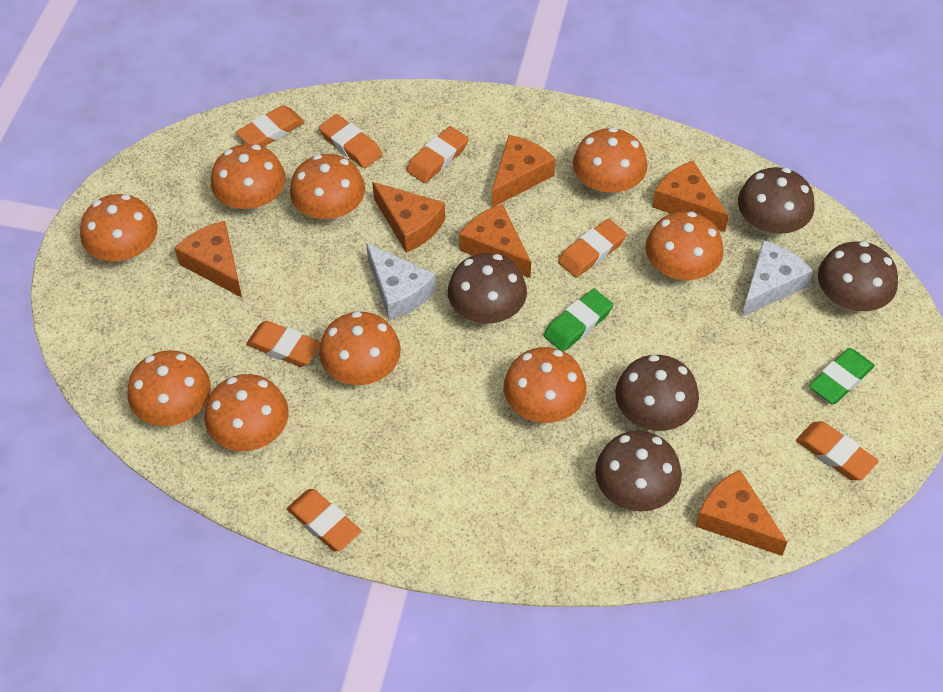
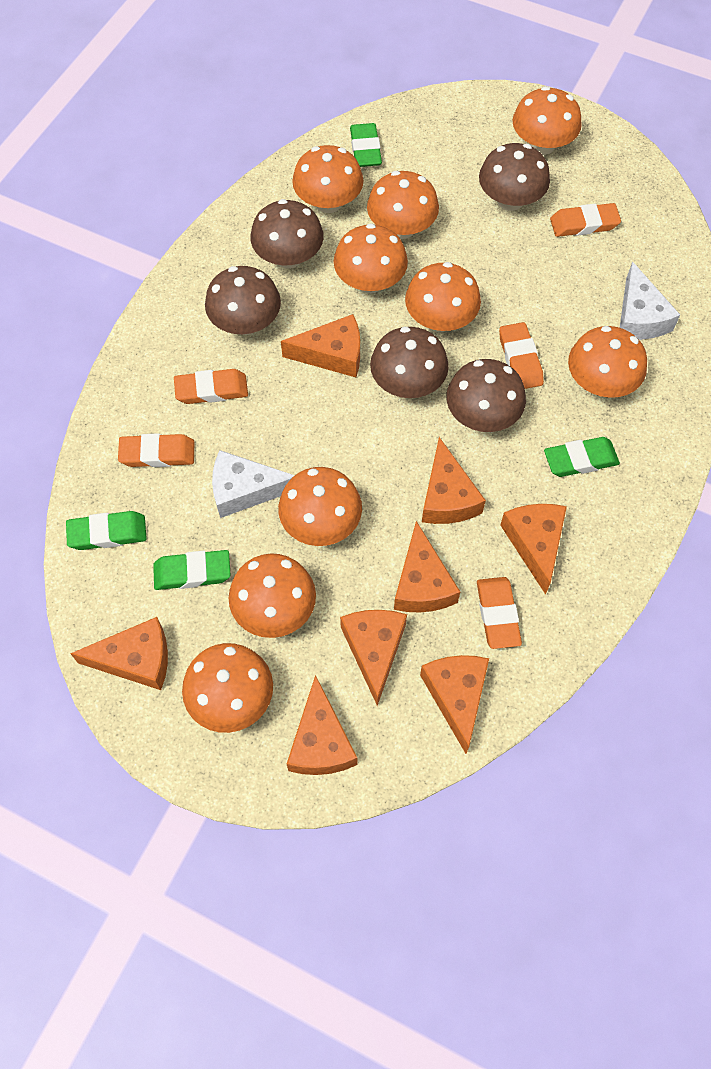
green eraser: [543,289,613,351] [809,348,875,404] = 2 -> [66,511,147,550] [153,550,231,590] [350,123,382,167] [544,437,620,477] = 4
orange cheese: [174,221,242,298] [372,182,445,253] [459,204,531,279] [492,135,555,207] [652,161,729,232] [696,470,788,556] = 6 -> [70,617,168,690] [281,314,360,377] [287,675,357,775] [340,610,407,706] [394,521,460,613] [420,655,489,754] [422,437,486,524] [500,504,567,595] = 8
orange eraser: [236,105,305,147] [246,321,321,367] [287,489,361,551] [319,114,382,168] [406,126,469,183] [558,219,627,278] [796,421,879,480] = 7 -> [118,433,194,467] [174,369,248,404] [477,577,522,649] [499,322,544,389] [550,203,621,237] = 5

